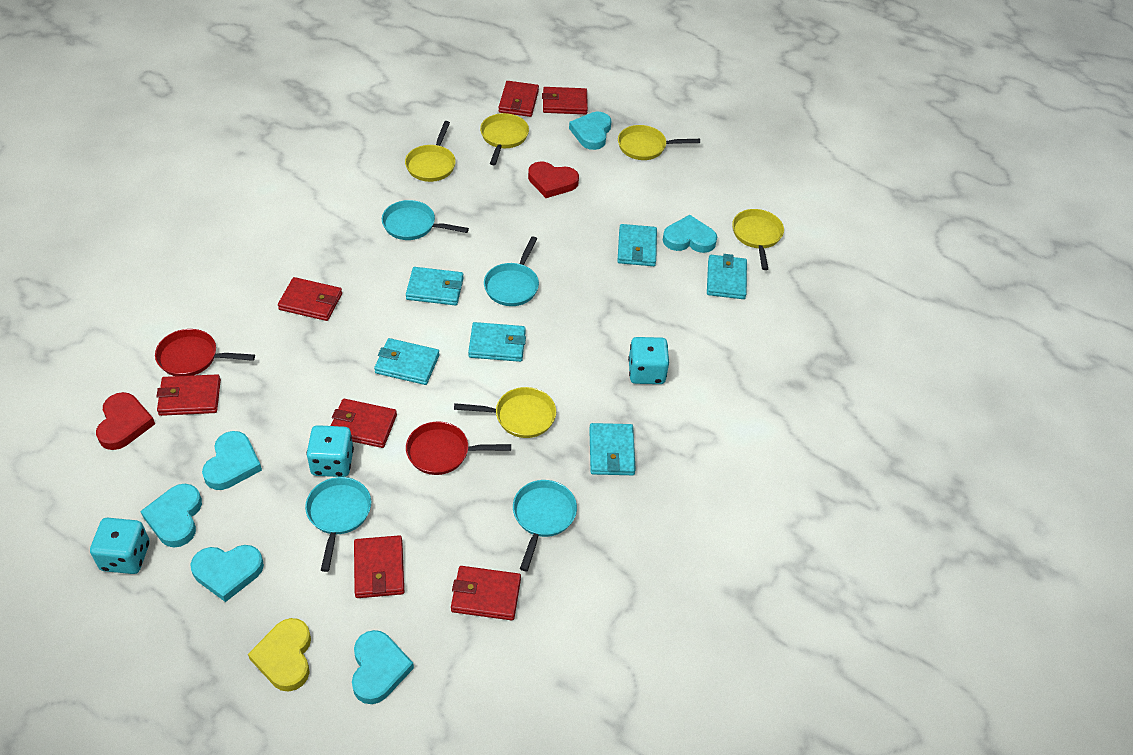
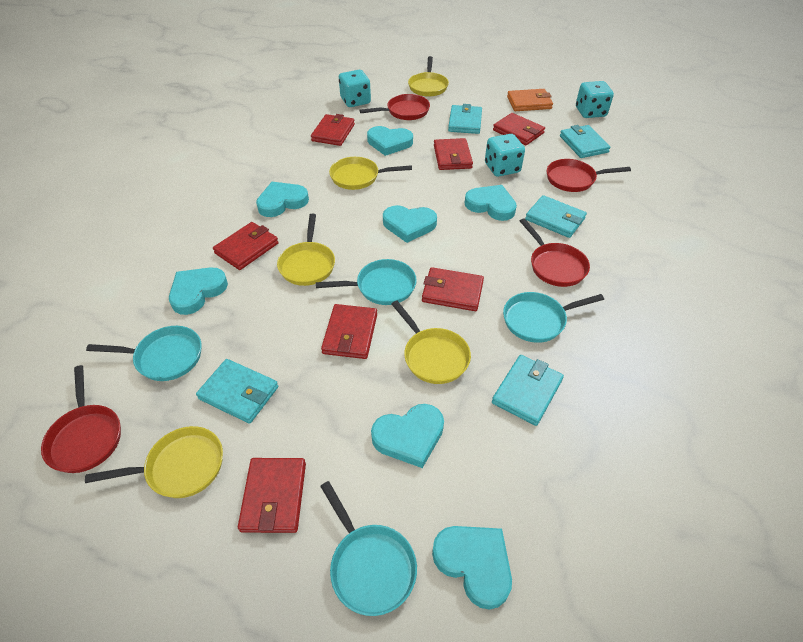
orange wallet: none = 0 -> [507,89,553,111] = 1
red heart: [96,392,155,450] [528,161,579,198] = 2 -> none = 0
red pan: [155,329,255,376] [406,422,511,475] = 2 -> [41,365,121,473] [360,94,430,120] [520,218,590,287] [547,159,631,192] = 4
turquoise heart: [140,484,202,547] [190,545,264,602] [202,431,262,490] [352,630,414,704] [569,112,611,150] [663,215,717,253] = 6 -> [169,267,228,315] [256,182,309,217] [367,126,413,156] [371,404,444,468] [383,205,437,243] [432,526,512,610] [465,185,517,221] = 7
turquoise wallet: [374,338,440,385] [406,267,464,306] [468,322,526,362] [589,423,636,475] [617,224,657,266] [707,254,747,299] = 6 -> [196,359,278,424] [448,104,482,134] [492,355,564,426] [525,195,587,238] [560,125,611,158] = 5
yellow heart: [248,618,311,692] = 1 -> none = 0

